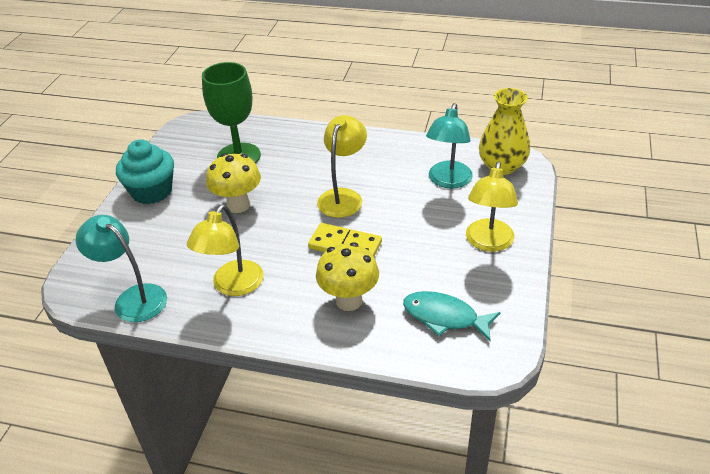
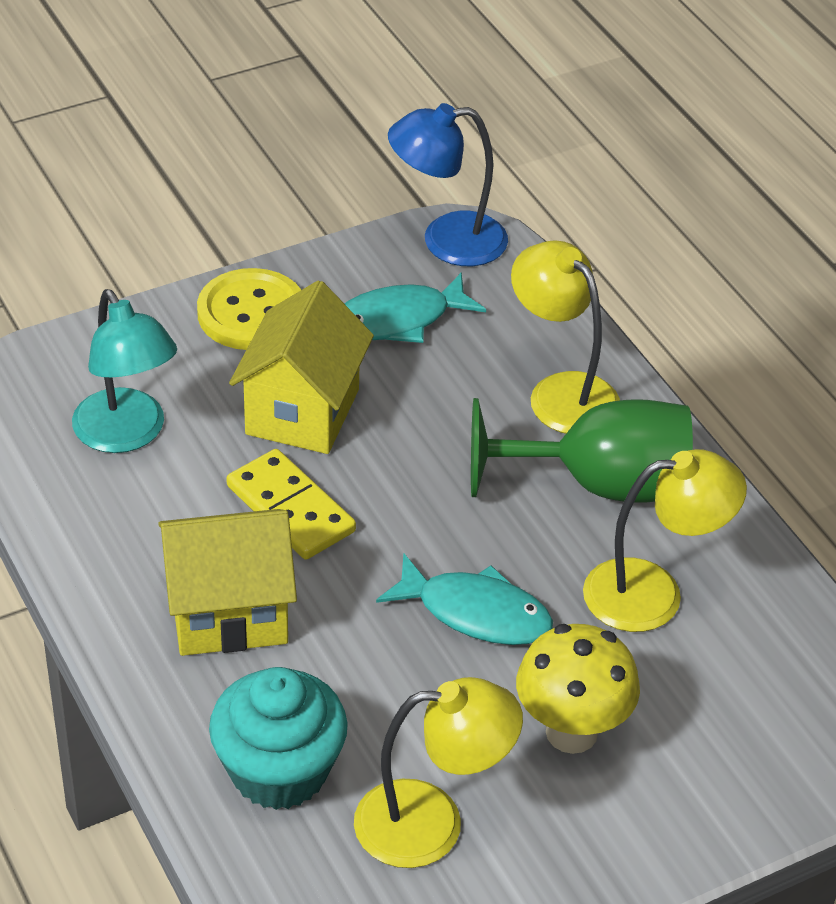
blue lamp: none = 0 -> [388,103,508,266] = 1
turquoise fish: [403,291,501,341] = 1 -> [345,272,486,343] [376,553,553,645] = 2
turquoise lamp: [76,215,167,322] [426,103,473,189] = 2 -> [72,289,177,453] = 1
yellow button: none = 0 -> [197,268,301,350] = 1
yellow house: none = 0 -> [158,509,297,656] [229,280,374,454] = 2
yellow mushroom: [206,153,261,213] [316,242,379,311] = 2 -> [516,624,640,754] = 1
yellow vase: [479,88,530,175] = 1 -> none = 0

